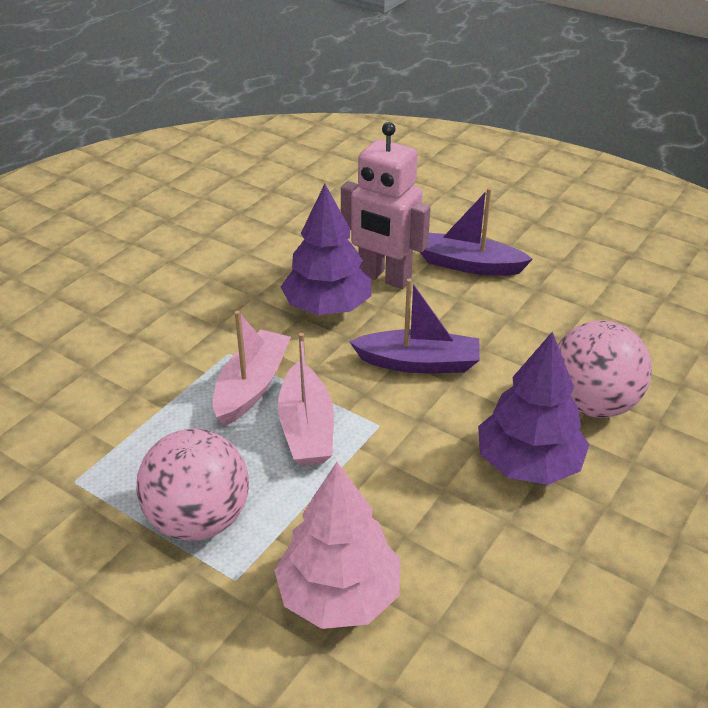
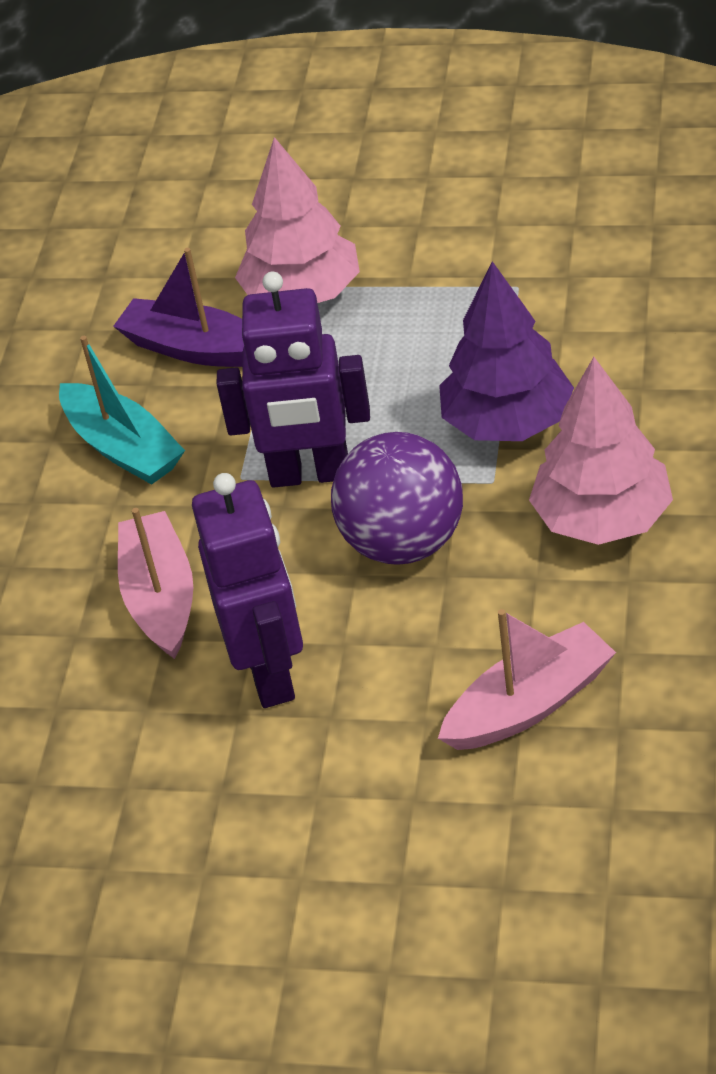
pink ball: [136,429,249,541] [558,320,652,418] = 2 -> none = 0
pink robot: [341,122,431,289] = 1 -> none = 0
pink tree: [274,462,401,629] = 1 -> [235,137,360,303] [529,357,673,545] = 2
purple ball: none = 0 -> [331,432,463,565] = 1
purple boat: [349,279,480,373] [420,188,533,276] = 2 -> [113,248,244,367] = 1
purple robot: none = 0 -> [192,473,303,708] [216,271,370,487] = 2
purple tree: [281,184,371,315] [478,332,590,485] = 2 -> [439,261,574,441] = 1
turquoise boat: none = 0 -> [59,336,185,485] = 1

